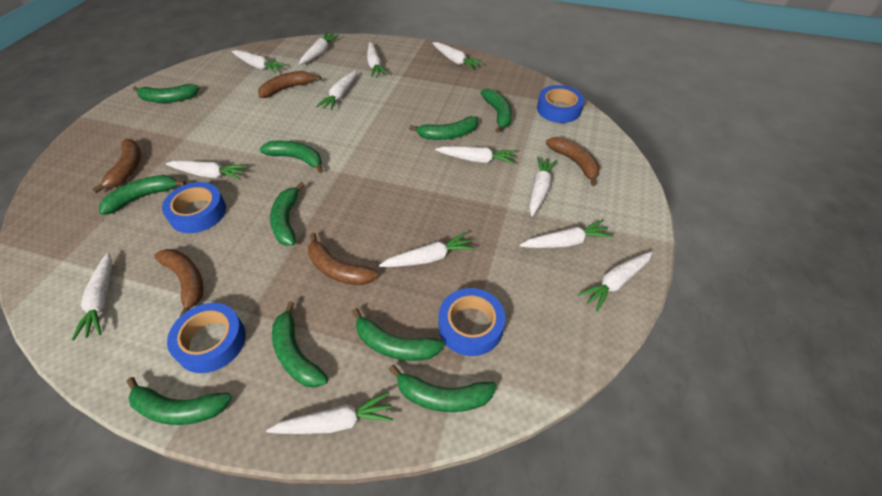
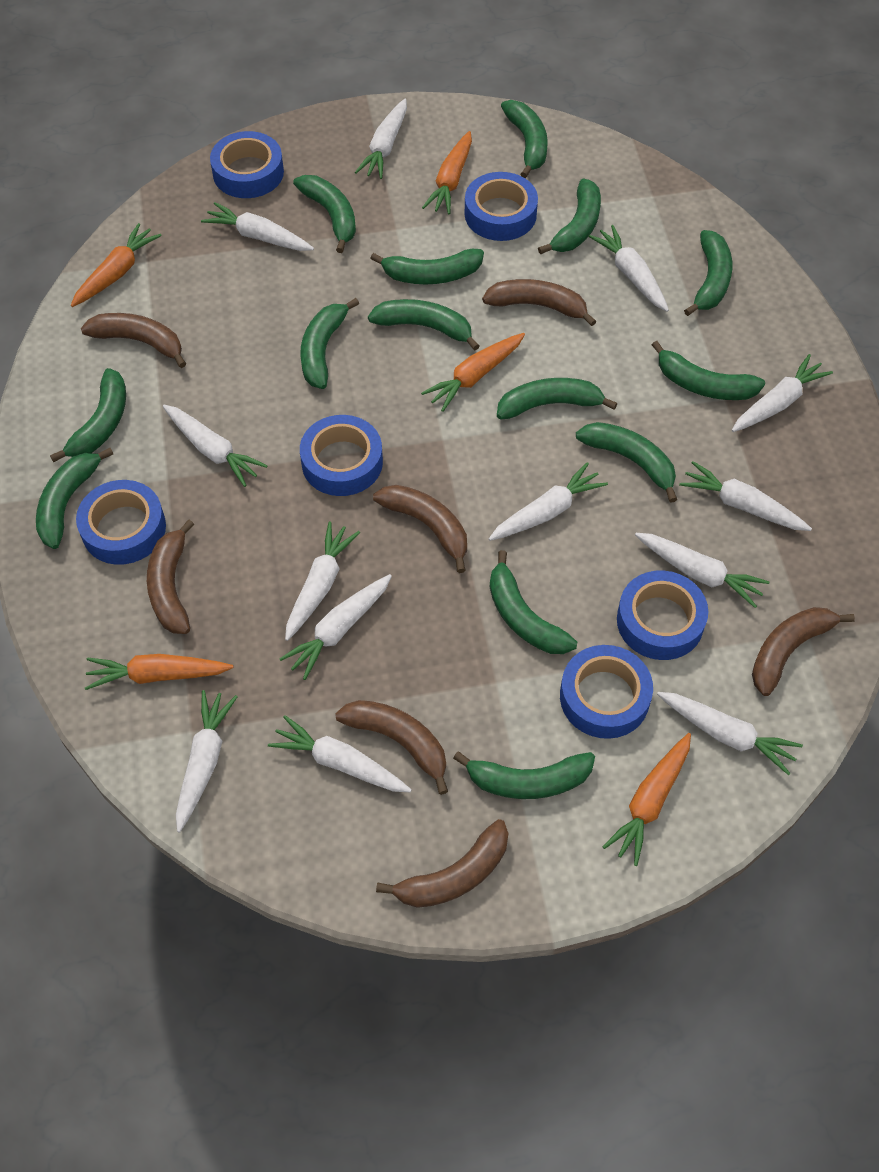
blue tape: [162,182,226,233] [167,303,246,373] [438,288,506,356] [537,85,584,123] = 4 -> [76,480,166,565] [210,131,284,198] [300,415,383,496] [465,172,538,241] [560,645,653,739] [617,571,708,660] = 6
brown banana: [93,139,141,193] [155,249,203,316] [258,71,321,98] [308,233,378,285] [546,137,600,186] = 5 -> [81,313,186,368] [147,520,194,634] [335,700,448,795] [373,485,467,573] [376,819,508,908] [482,279,596,326] [752,607,855,696] = 7
green banana: [99,175,186,215] [127,377,232,425] [133,84,200,103] [260,141,323,173] [270,182,305,246] [272,301,328,388] [352,308,445,361] [389,365,497,412] [409,116,478,140] [481,89,512,133] = 10 -> [36,448,113,549] [50,368,126,462] [293,175,356,253] [300,298,359,389] [368,299,480,350] [370,249,484,284] [453,751,595,799] [490,550,577,654] [497,378,618,419] [501,100,548,178] [538,178,601,255] [576,422,677,502] [652,341,765,400] [684,230,732,316] = 14
orange carrot: none = 0 -> [71,223,162,307] [85,654,233,690] [421,333,525,412] [422,131,472,214] [603,733,691,866] = 5

